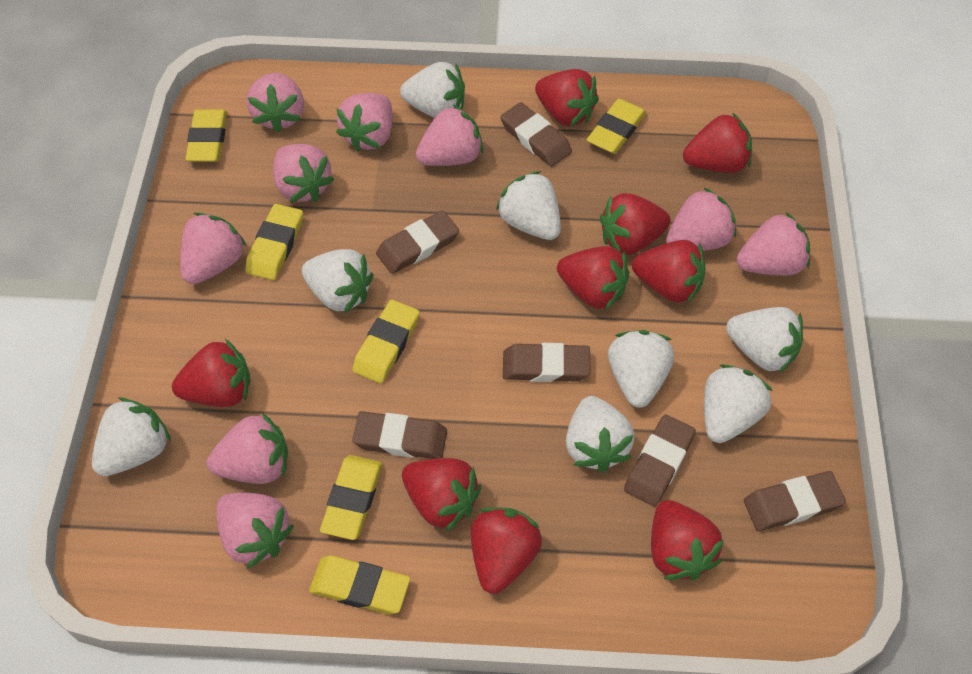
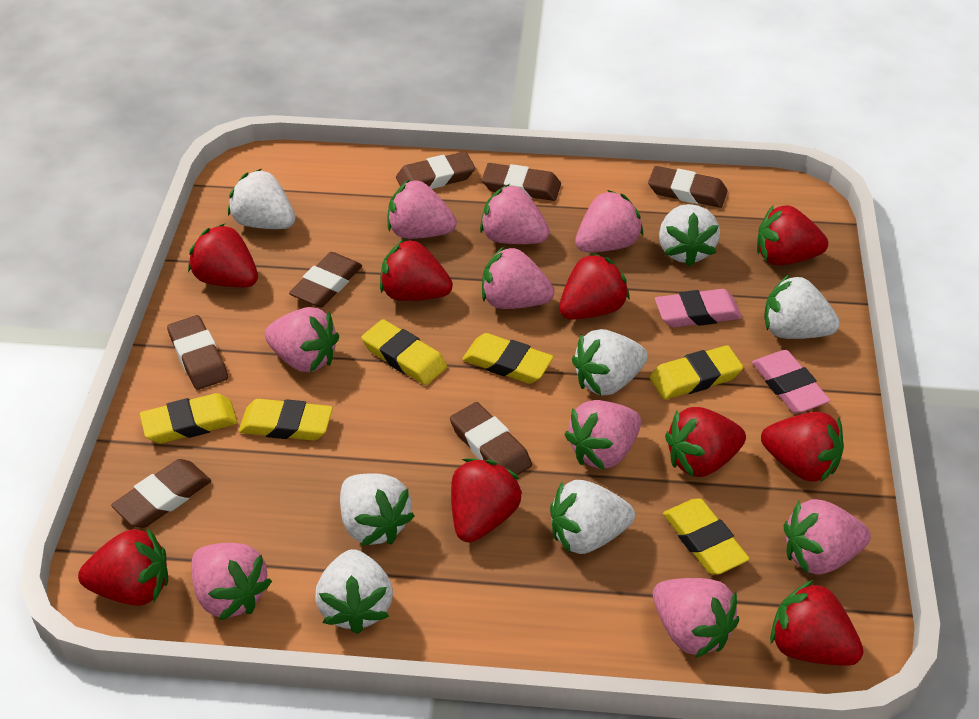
brown eraser: [352,411,447,459] [376,210,459,274] [500,102,572,167] [503,343,591,382] [624,414,696,507] [744,471,846,531] = 6 -> [111,459,211,528] [167,315,228,390] [289,252,362,308] [396,152,475,189] [450,402,532,475] [482,163,561,201] [648,166,727,208] = 7
pink eraser: none = 0 -> [655,289,742,328] [752,350,830,413] = 2
white strawberry: [92,397,171,476] [302,249,373,313] [400,62,465,118] [496,171,561,240] [566,396,635,472] [608,330,674,408] [704,364,773,443] [726,307,803,374] = 8 -> [228,169,295,229] [315,549,393,634] [340,473,415,546] [550,480,635,554] [572,329,648,396] [659,204,720,267] [764,274,840,339] = 7

